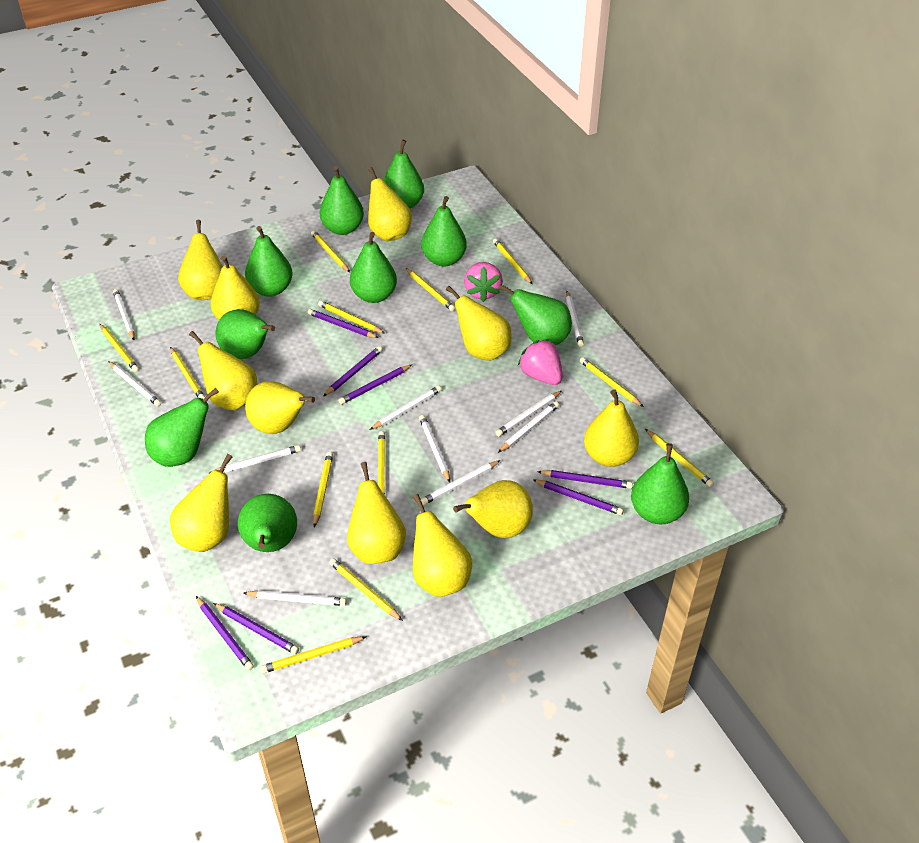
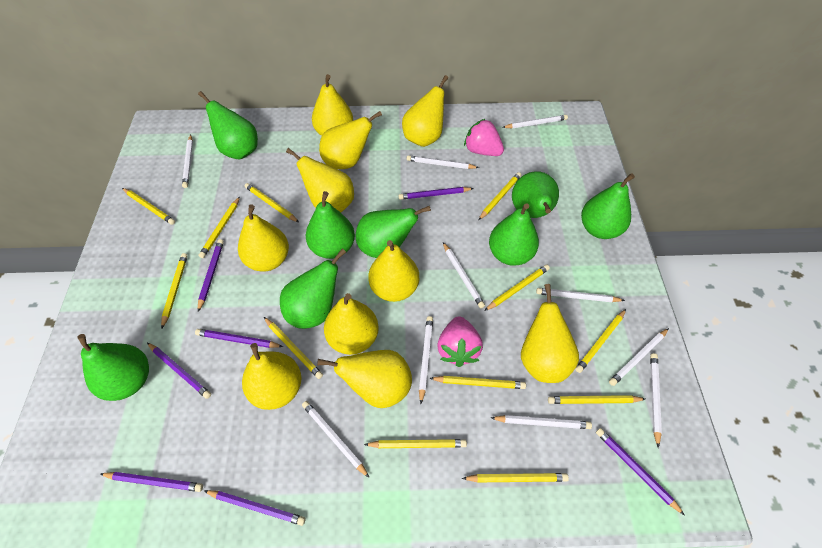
green pear: [145,388,219,467] [215,309,275,359] [238,494,297,552] [245,226,292,296] [320,166,364,235] [350,232,397,303] [384,140,424,209] [421,196,467,266] [499,284,572,345] [631,443,689,524] = 10 -> [77,334,149,401] [198,91,258,160] [280,248,346,329] [306,191,355,259] [356,206,431,258] [489,203,539,266] [512,171,559,218] [581,173,635,239] = 8
yellow pear: [170,454,232,552] [178,220,223,300] [189,331,257,411] [211,256,260,320] [245,381,315,434] [347,462,406,564] [368,167,412,241] [413,494,472,597] [446,286,511,361] [453,480,533,538] [584,389,639,467] = 11 -> [238,205,289,271] [242,343,301,410] [286,148,354,212] [312,74,353,136] [317,350,412,408] [319,111,382,169] [324,293,379,355] [368,240,419,302] [402,75,448,147] [521,284,579,383] = 10

